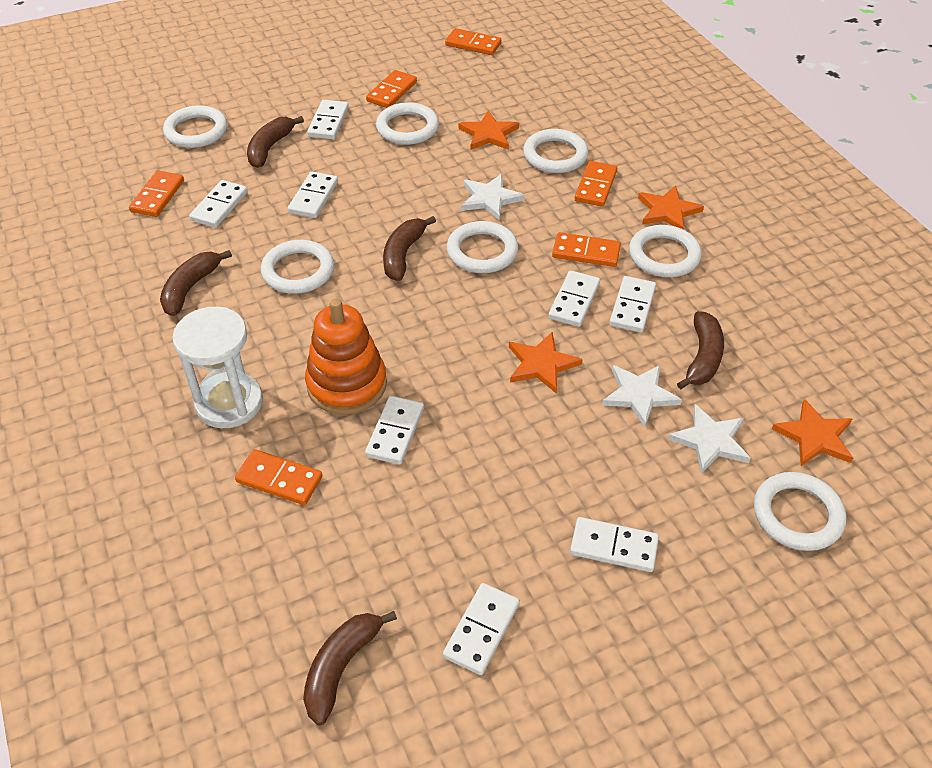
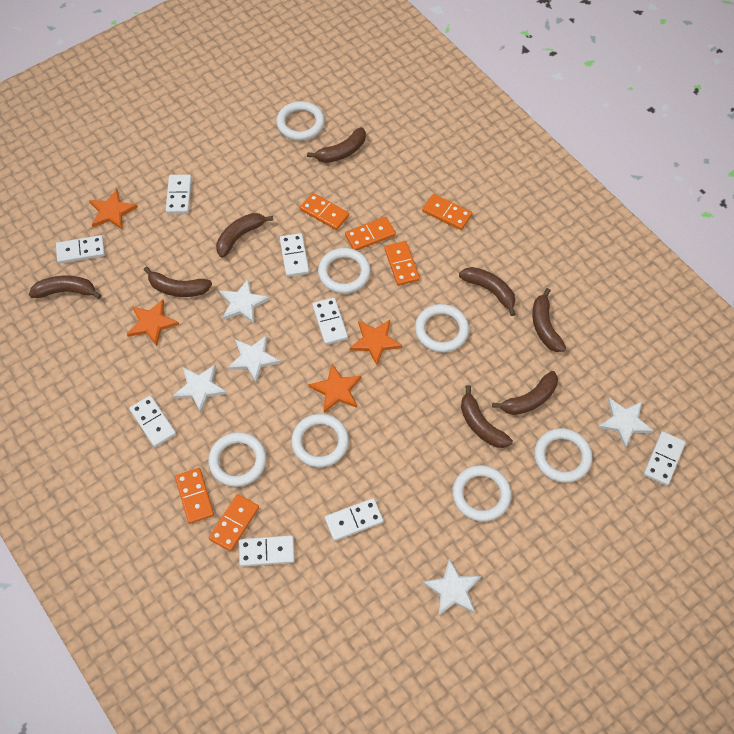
brown banana: [160,250,232,316] [247,116,304,168] [303,611,397,725] [383,216,436,281] [677,311,724,390] = 5 -> [29,275,101,299] [144,267,212,297] [216,213,273,258] [307,127,366,163] [459,267,515,316] [461,385,513,448] [492,371,558,415] [532,288,566,352] = 8
orange stacking toy: [305,299,387,415] = 1 -> none = 0
white hourglass: [172,307,263,428] = 1 -> none = 0
white star: [461,174,525,221] [602,365,682,427] [668,404,750,474] = 3 -> [173,364,227,413] [219,279,270,324] [227,335,281,383] [423,558,481,616] [598,398,654,448] = 5

